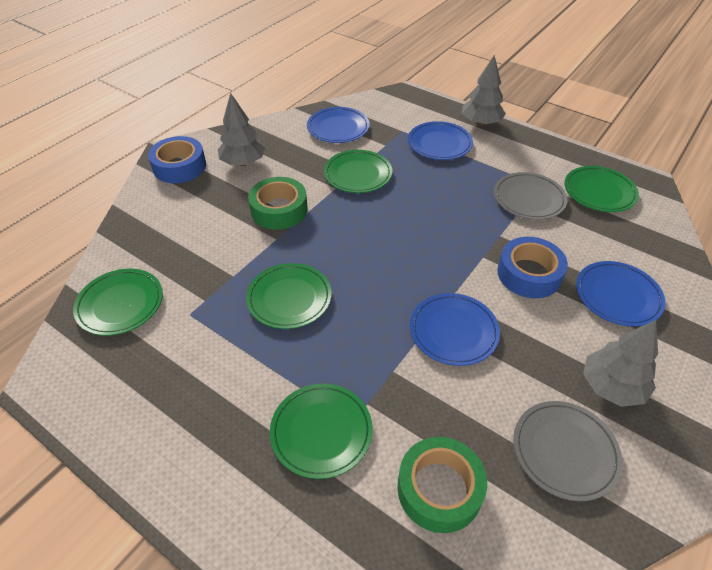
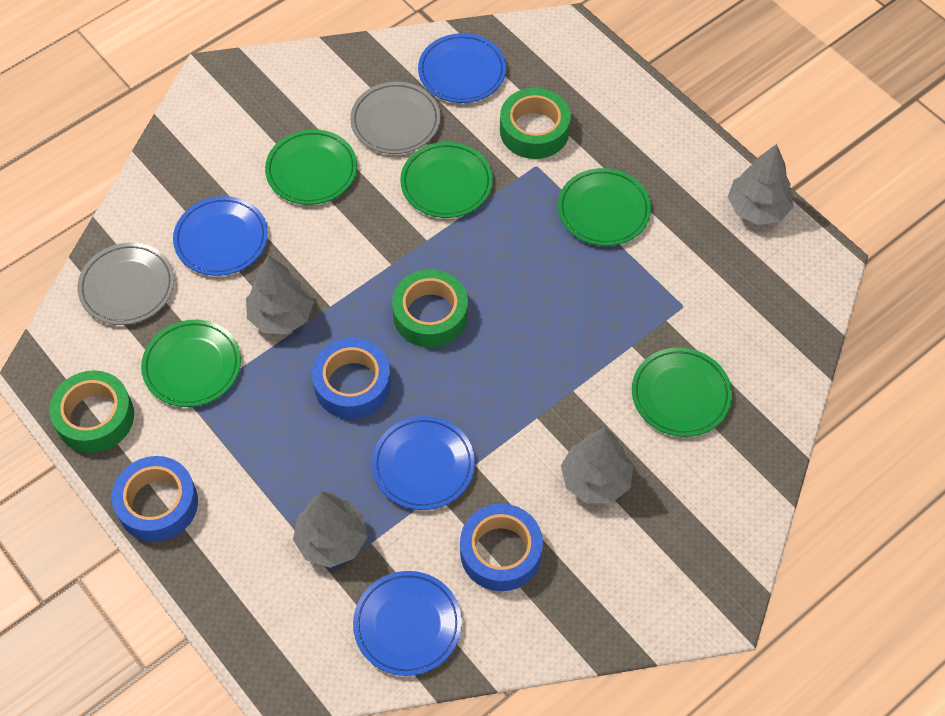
blue tape: [148,136,206,183] [497,237,568,298] = 2 -> [112,456,198,542] [312,338,391,419] [460,504,543,591] = 3
green tape: [248,177,308,230] [398,437,487,533] = 2 -> [49,370,134,453] [392,269,468,348] [500,88,571,159] = 3
grey tree: [218,93,265,166] [462,55,506,126] [583,320,658,407] = 3 -> [246,255,314,334] [293,491,368,568] [561,428,633,503] [728,144,793,225] = 4

